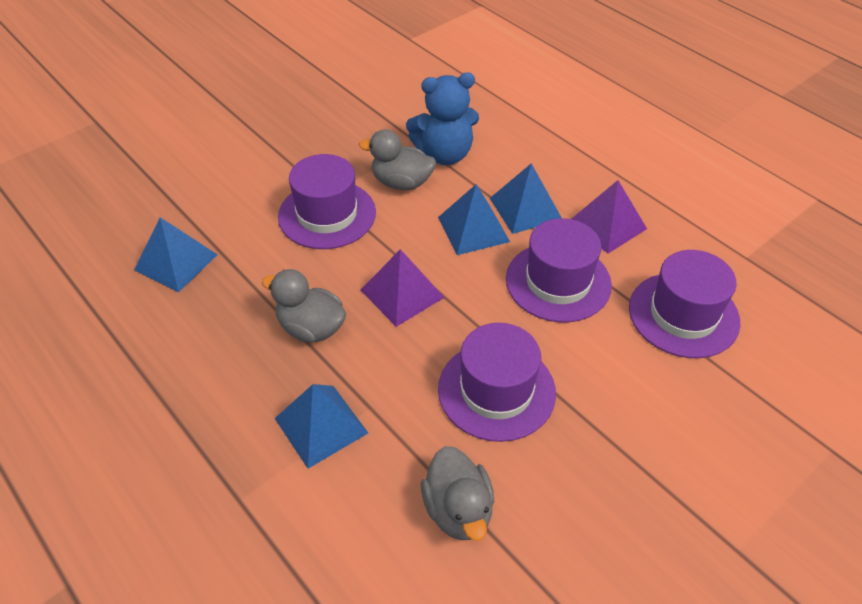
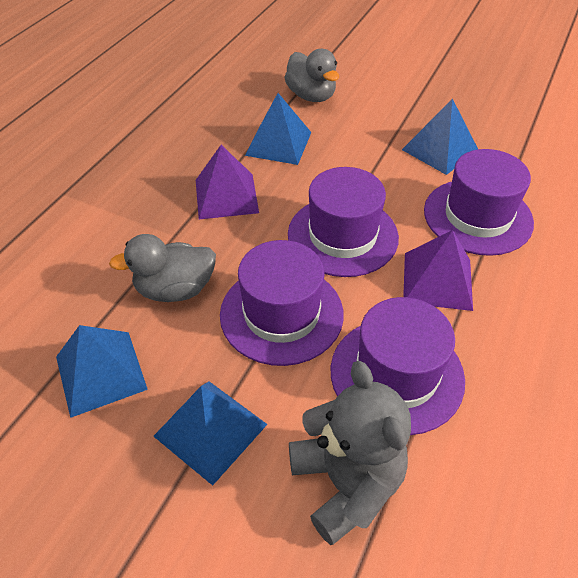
blue teddy bear: [406,72,479,165] = 1 -> none = 0
grey duck: [262,269,346,343] [359,129,436,190] [421,446,494,541] = 3 -> [109,234,216,302] [284,49,339,102] = 2
grey teddy bear: none = 0 -> [289,361,411,545] = 1

